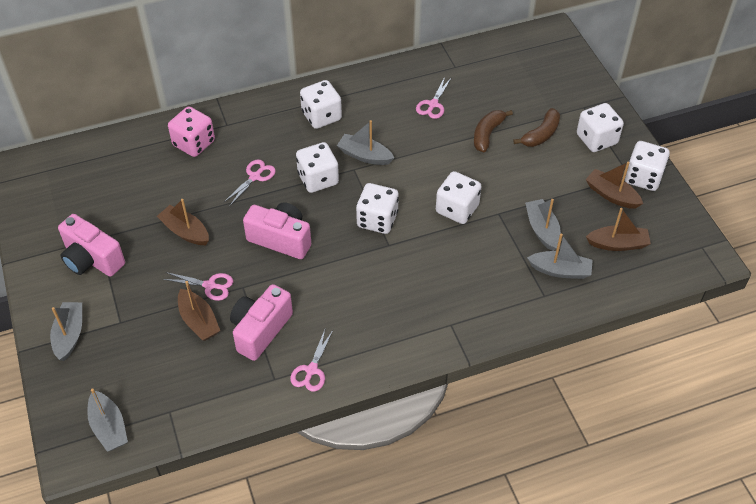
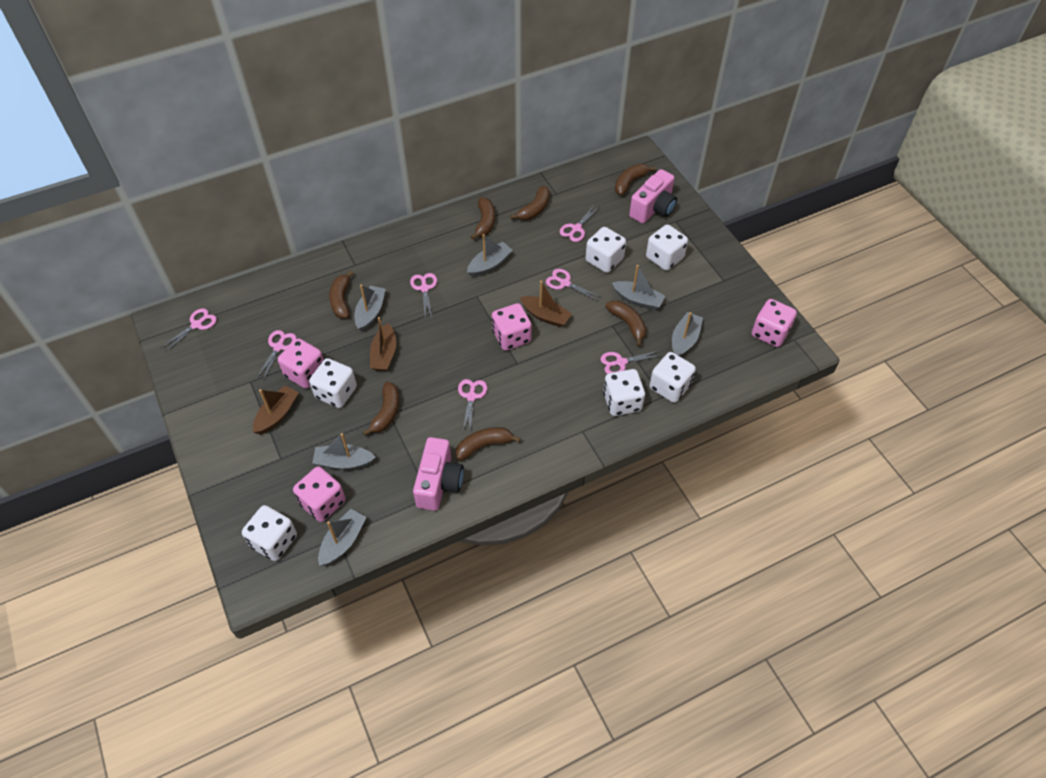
brown banana: [474,110,513,152] [513,108,560,147] = 2 -> [329,271,354,318] [363,382,399,436] [456,427,521,460] [471,197,495,240] [510,186,550,220] [605,300,646,347] [615,164,656,195] = 7
brown boat: [157,199,209,245] [178,281,220,341] [586,162,643,209] [586,208,651,251] = 4 -> [253,385,299,434] [370,317,396,371] [520,281,572,327] = 3
grey boat: [50,302,82,361] [87,388,128,452] [337,120,394,165] [525,199,561,251] [527,234,593,279] = 5 -> [312,433,376,470] [318,509,367,566] [355,285,386,331] [467,234,513,277] [612,265,665,310] [672,312,703,356] = 6
pink camera: [58,214,125,277] [230,284,293,361] [243,202,311,259] = 3 -> [413,437,464,511] [629,169,677,224] = 2
pink dice: [168,106,215,157] = 1 -> [278,338,324,388] [293,467,346,522] [492,303,532,351] [752,299,797,347] = 4
pink scissors: [163,272,233,301] [223,159,276,207] [290,330,333,392] [416,77,452,119] = 4 -> [161,308,217,352] [256,330,297,381] [410,273,437,317] [458,379,487,431] [546,269,600,301] [560,206,599,242] [601,350,663,374] = 7

